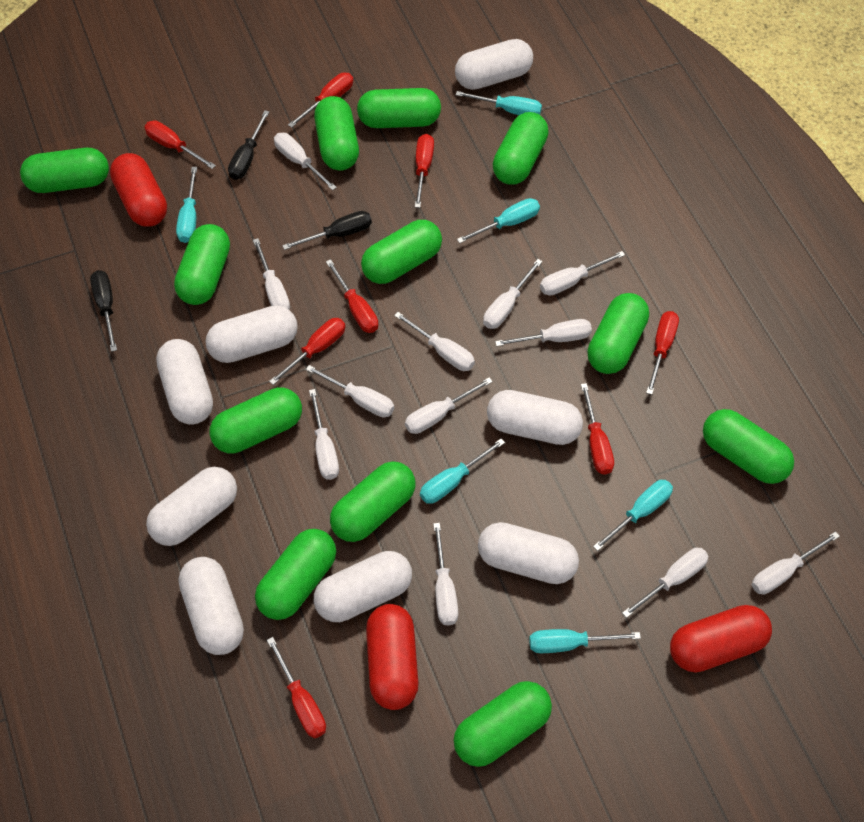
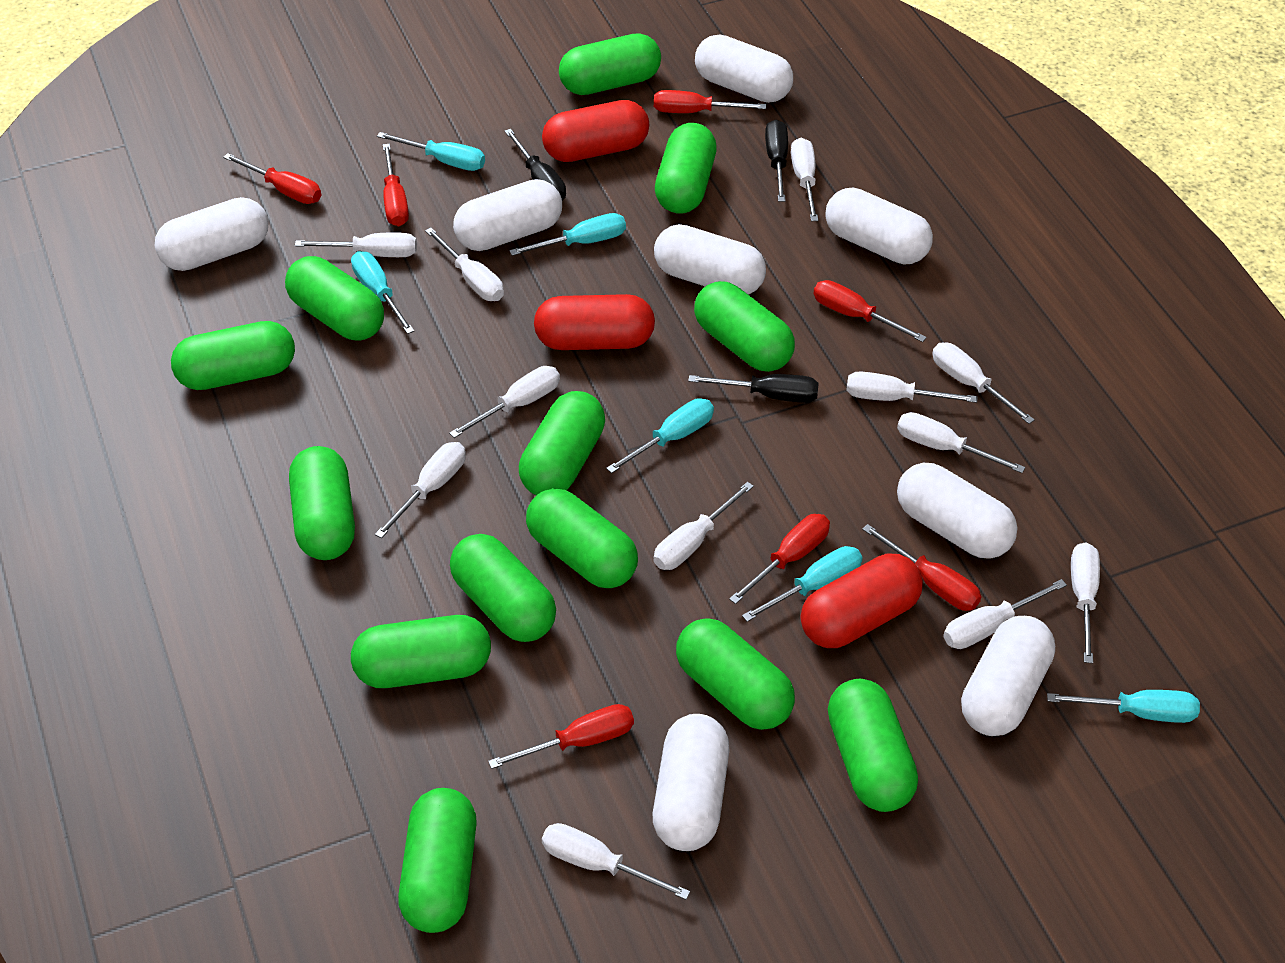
green capsule: [20,148,109,193] [174,224,230,305] [209,387,302,454] [255,529,336,620] [314,96,359,171] [330,461,415,542] [357,88,441,128] [361,220,442,284] [453,681,552,767] [493,112,549,184] [587,293,649,374] [703,409,794,484] = 12 -> [171,321,295,390] [285,256,384,341] [289,446,355,560] [351,615,491,688] [398,788,477,933] [450,534,556,642] [519,391,605,495] [526,488,638,588] [559,33,661,95] [655,123,717,213] [676,618,795,730] [694,281,795,372] [828,679,918,812] = 13
red screwdriver: [145,120,216,169] [267,637,326,738] [269,318,345,385] [288,73,353,128] [326,259,378,333] [415,134,434,208] [581,383,614,475] [646,311,679,395] = 8 -> [223,153,321,204] [383,144,409,226] [488,704,634,769] [654,90,767,113] [729,514,830,604] [813,280,927,342] [862,524,981,611] = 7

